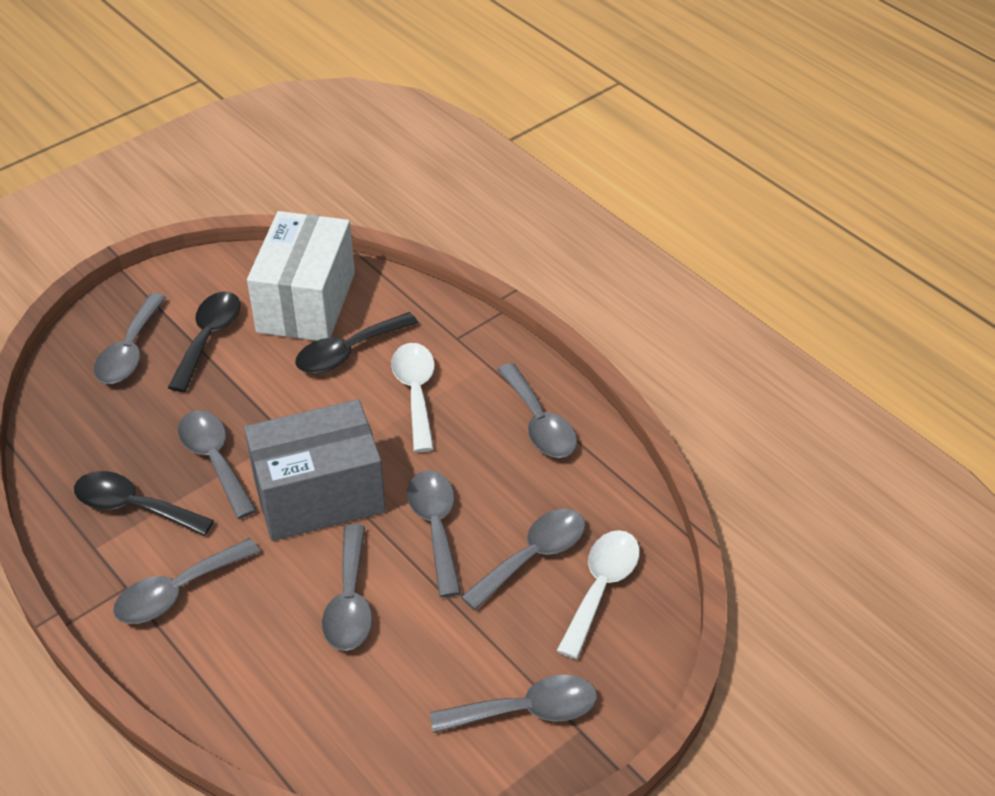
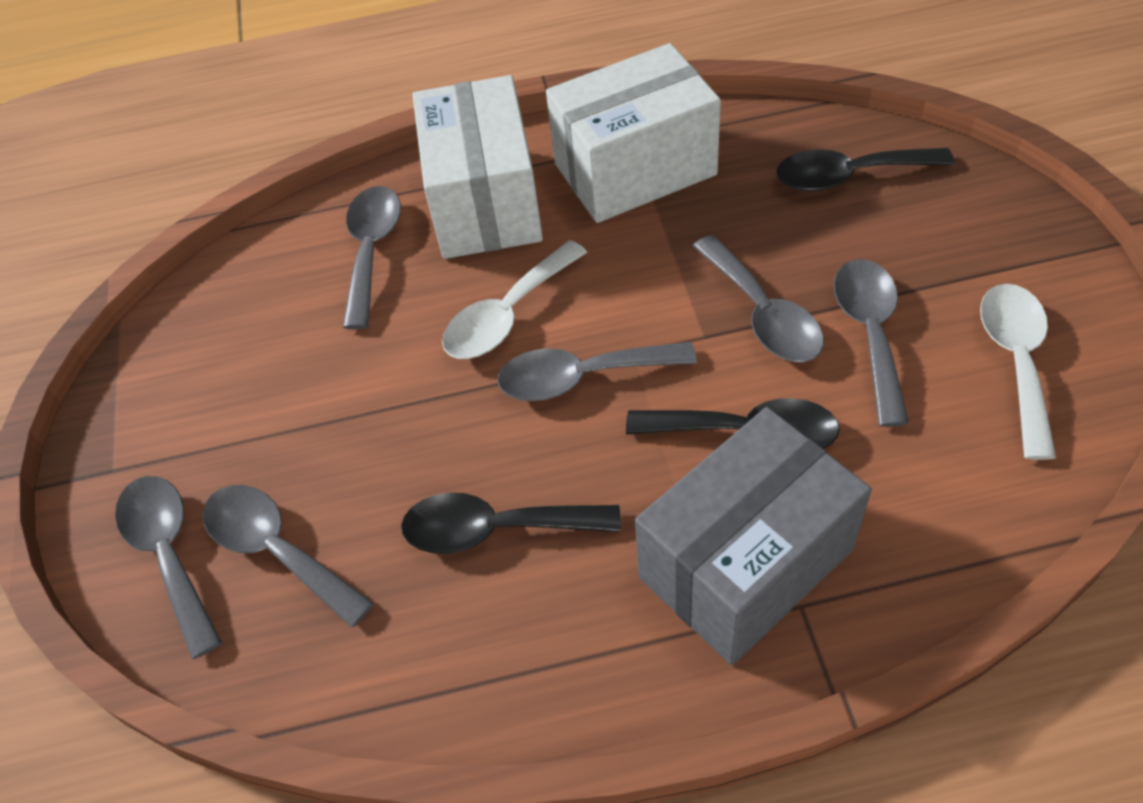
grey spoon: [94,293,166,384] [113,538,260,624] [178,410,257,519] [322,524,373,651] [407,471,461,597] [430,675,597,733] [461,509,585,611] [497,363,577,458] = 8 -> [115,476,222,659] [203,485,374,627] [343,186,401,329] [497,342,697,401] [693,235,824,362] [834,259,909,427] = 6
white box: [247,211,355,341] = 1 -> [412,75,543,259] [546,43,721,223] = 2

